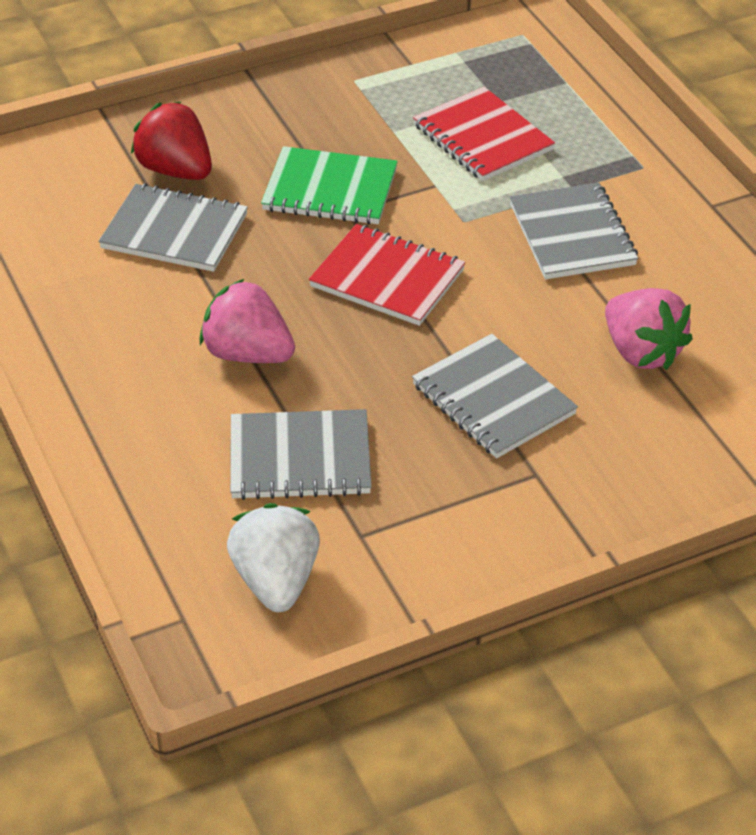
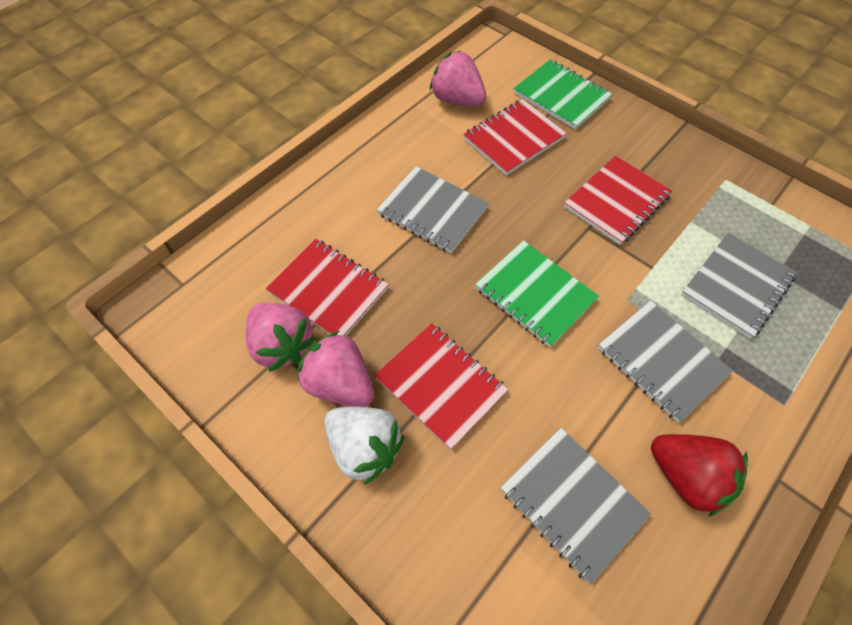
green notebook: [261,146,398,224] = 1 -> [475,240,599,347] [514,59,612,130] = 2
pink strawberry: [199,279,295,363] [605,288,693,370] = 2 -> [246,303,316,372] [297,331,374,407] [430,51,486,107] = 3
red notebook: [309,224,465,326] [413,87,555,181] = 2 -> [266,239,389,336] [374,323,508,450] [463,99,567,175] [564,156,672,245] = 4

